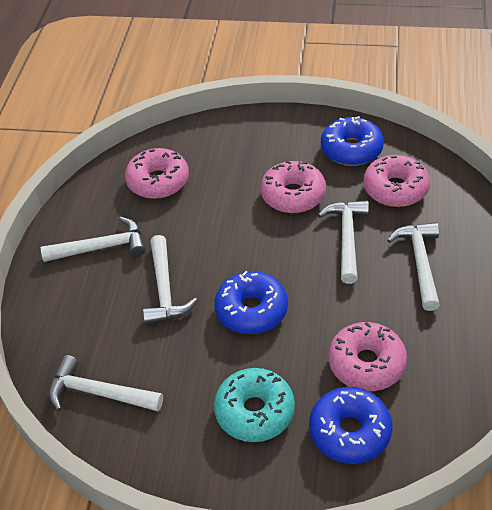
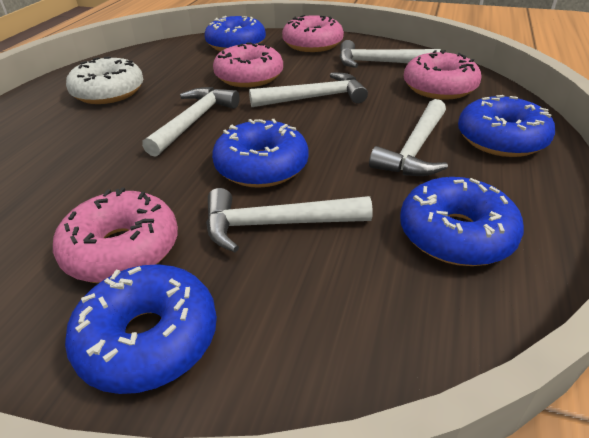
blue donut: [215,271,288,334] [309,387,392,464] [321,116,384,166] = 3 -> [65,265,217,394] [205,16,266,51] [212,119,309,188] [400,177,524,266] [458,95,555,157] = 5
turquoise donut: [214,368,295,442] = 1 -> none = 0
white donut: none = 0 -> [66,57,143,104] = 1

